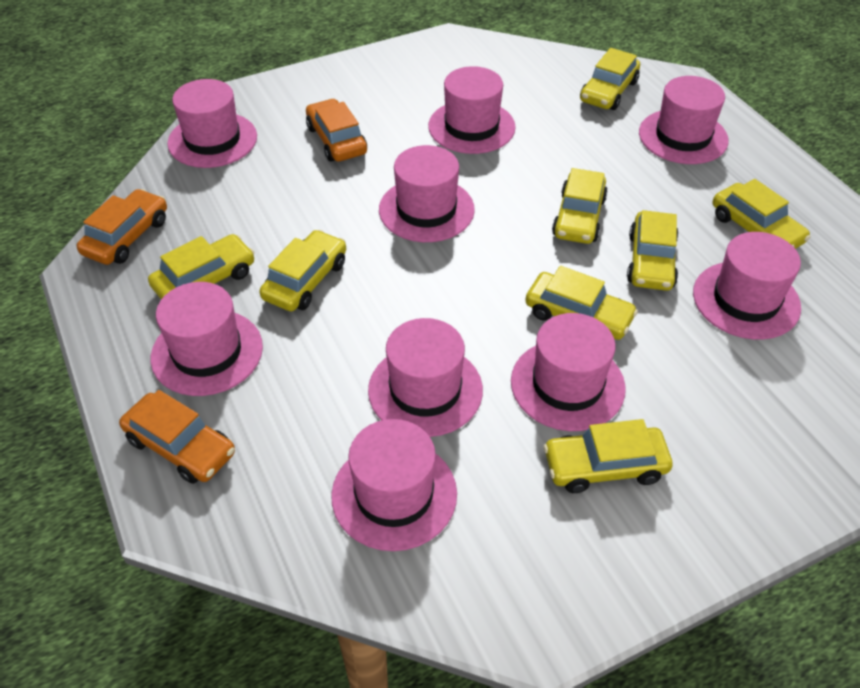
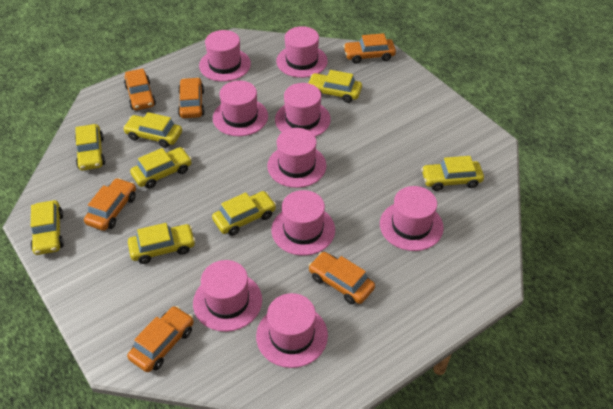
orange car: [77,189,167,265] [119,390,235,484] [306,99,367,162] = 3 -> [84,178,136,231] [124,68,156,110] [127,306,194,372] [178,77,205,118] [308,252,375,304] [343,33,396,64] = 6

